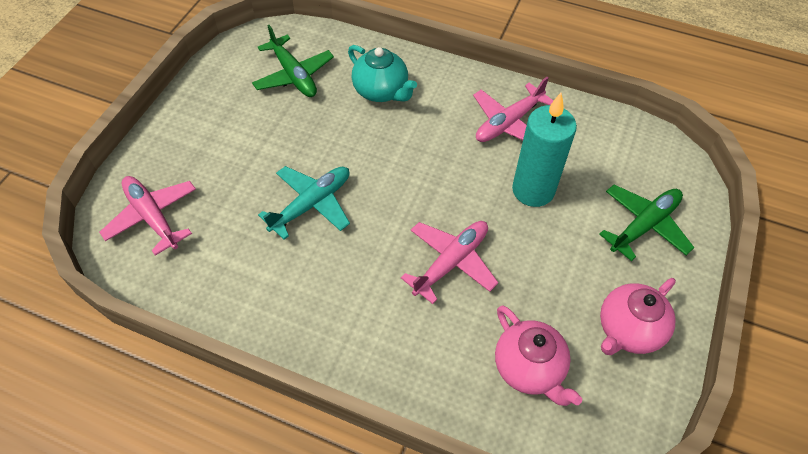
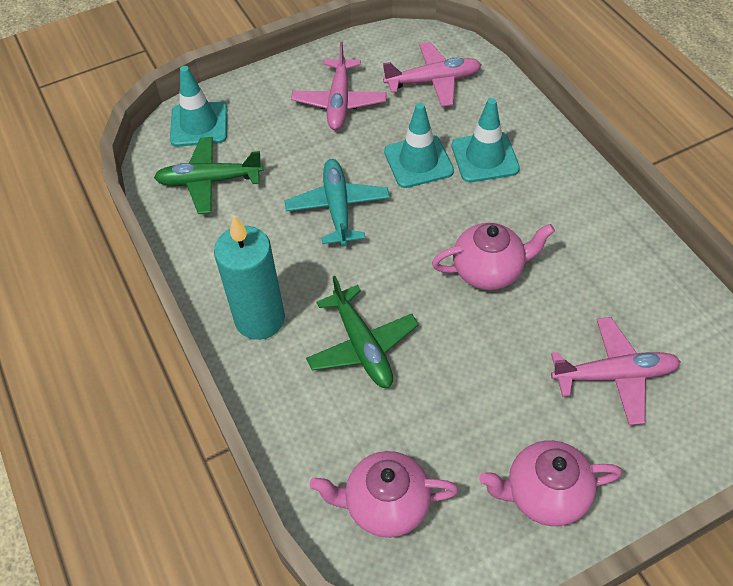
pink teapot: [495,305,582,406] [600,278,676,355] = 2 -> [310,451,458,538] [432,223,555,290] [479,440,622,526] = 3
turquoise teapot: [348,45,417,102] = 1 -> none = 0
turquoise traffic cone: none = 0 -> [170,66,227,147] [384,103,454,188] [452,98,520,182] = 3

